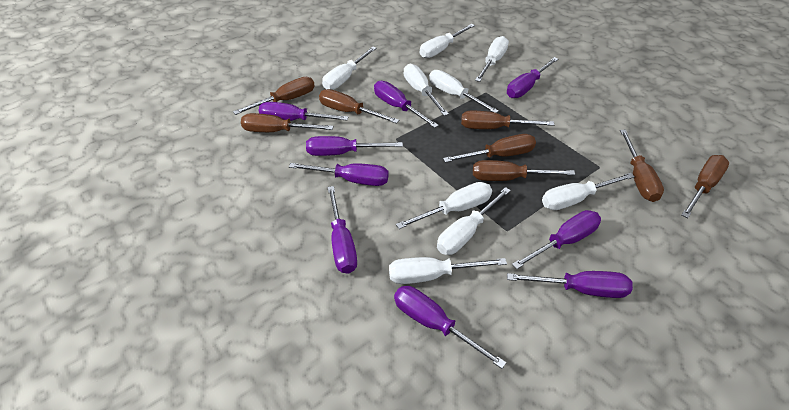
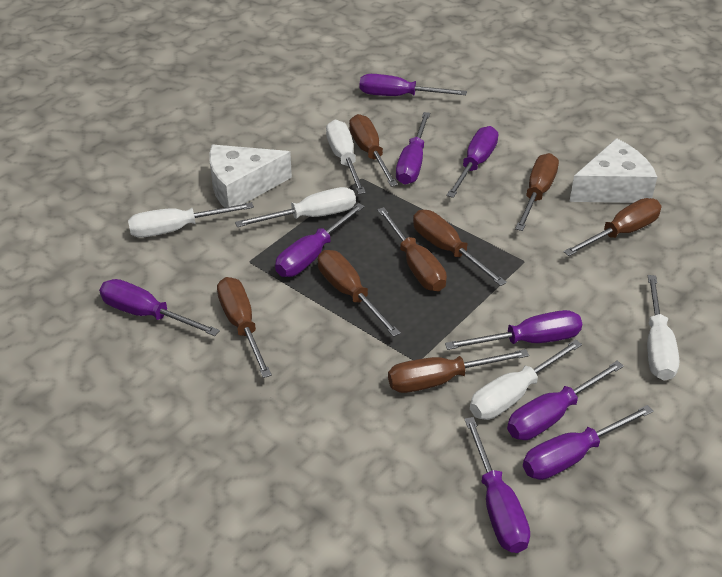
white cheese: none = 0 -> [209,145,292,208] [569,138,657,203] = 2
white screwdriver: [322,47,377,90] [389,257,507,284] [396,182,492,229] [404,64,449,116] [420,24,475,58] [429,70,499,113] [437,187,511,255] [475,36,509,82] [542,173,635,210] = 9 -> [128,202,254,238] [235,187,356,227] [326,120,366,194] [470,339,582,420] [647,275,680,381] = 5

